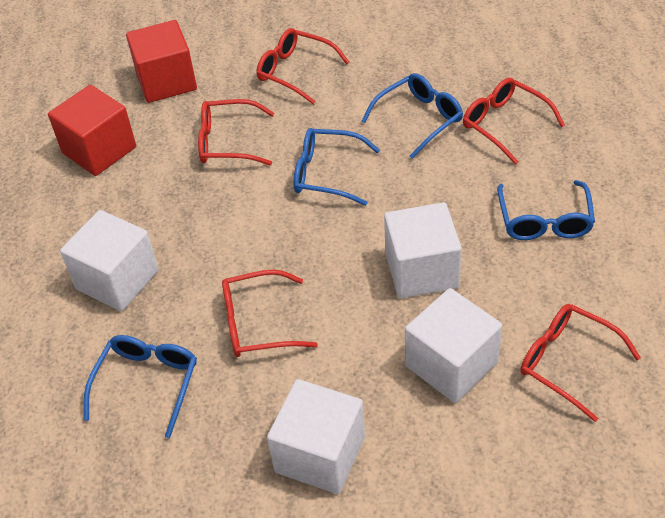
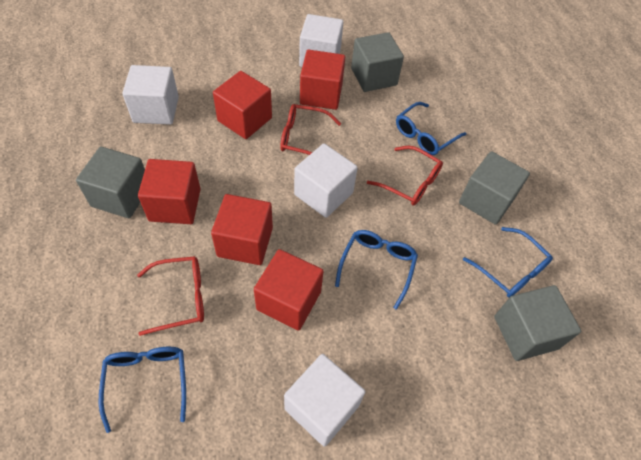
grey cube: none = 0 -> [76,147,145,218] [351,32,404,92] [459,151,530,225] [494,285,581,361] = 4
red cube: [48,85,136,176] [126,20,197,103] = 2 -> [138,159,201,224] [211,194,273,265] [213,71,272,139] [254,249,324,331] [300,50,345,110] = 5
red glasses: [198,99,274,165] [222,269,318,357] [257,28,349,104] [463,78,565,165] [520,304,641,422] = 5 -> [137,256,204,336] [280,104,341,155] [367,146,443,206] = 3

